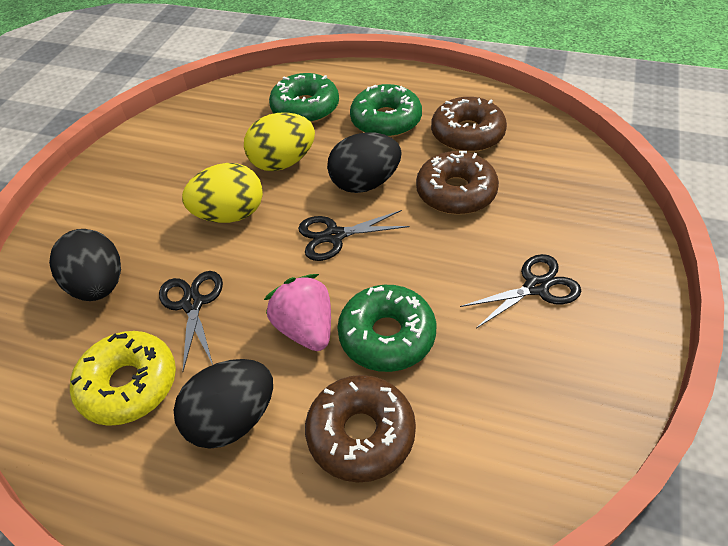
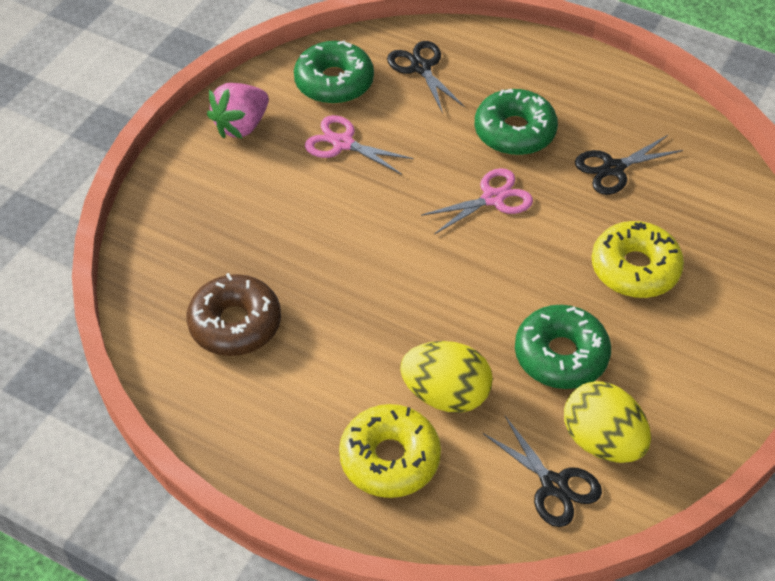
black egg: [49,229,121,301] [173,359,273,449] [327,132,401,193] = 3 -> none = 0
brown donut: [305,375,416,482] [416,151,499,215] [431,97,507,152] = 3 -> [187,273,281,356] = 1
pink scissors: none = 0 -> [305,115,414,175] [421,168,533,234] = 2
yellow donut: [70,331,176,426] = 1 -> [339,404,441,498] [592,221,684,298] = 2

